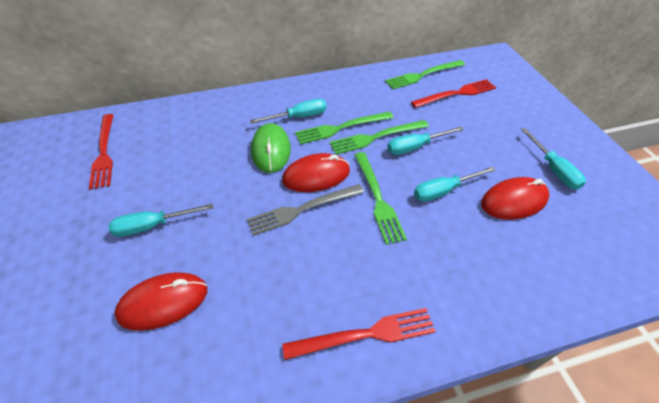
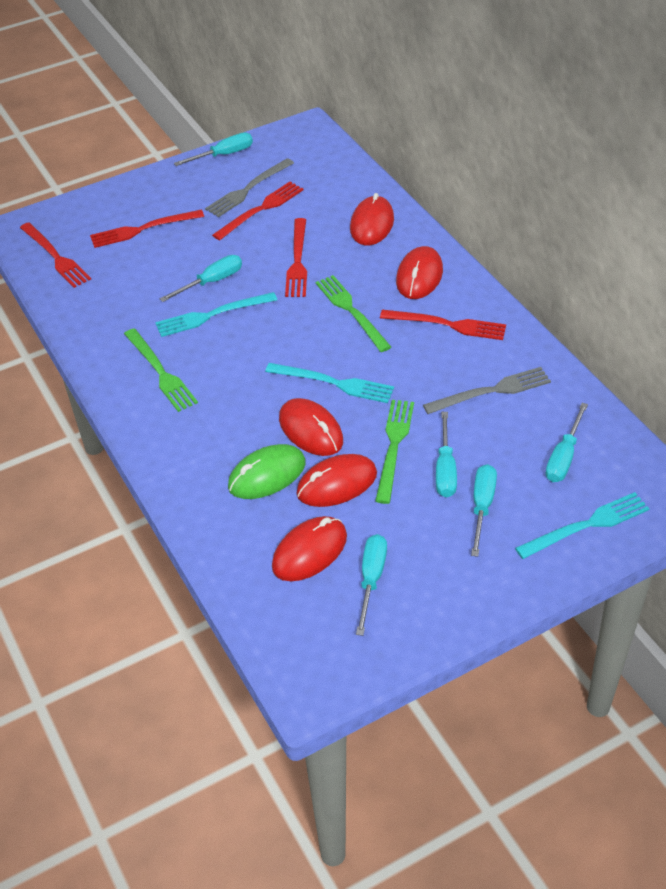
green fork: [295,112,393,144] [329,120,429,155] [355,152,407,245] [385,60,465,89] = 4 -> [124,328,198,412] [315,275,391,352] [375,400,414,504] = 3
grey fork: [247,184,364,236] = 1 -> [205,158,294,217] [423,367,551,414] = 2
red fork: [89,114,113,190] [282,308,436,360] [411,79,496,108] = 3 -> [20,222,91,288] [90,210,204,248] [212,182,303,240] [285,218,307,297] [380,310,506,340] = 5
red mouse: [114,272,207,331] [282,153,350,192] [481,177,549,220] = 3 -> [272,516,347,581] [279,398,343,456] [296,454,377,507] [350,193,394,245] [396,246,443,299] = 5
turquoise fork: none = 0 -> [155,292,277,337] [265,363,394,403] [515,492,649,559] = 3
turquoise screwdriver: [108,203,213,237] [250,99,326,124] [387,127,464,155] [414,166,496,202] [521,128,586,190] = 5 -> [160,255,242,302] [174,132,253,166] [356,534,387,636] [436,412,457,498] [471,464,497,557] [546,403,588,482] = 6

